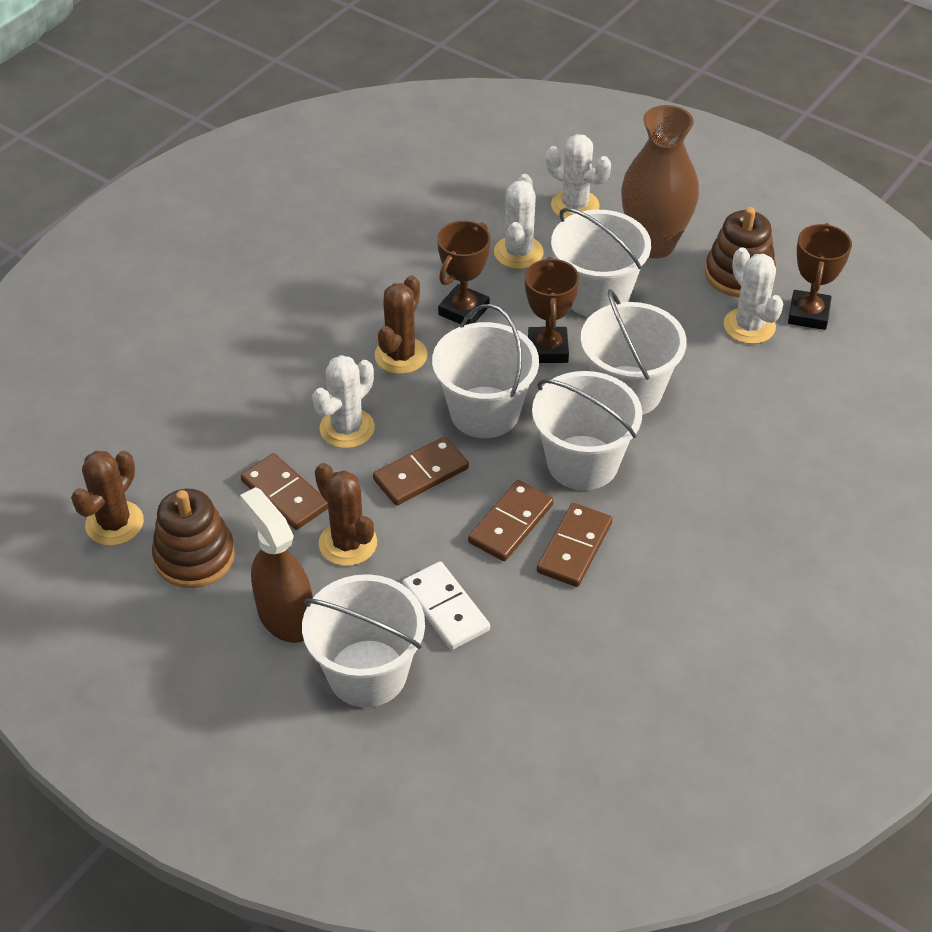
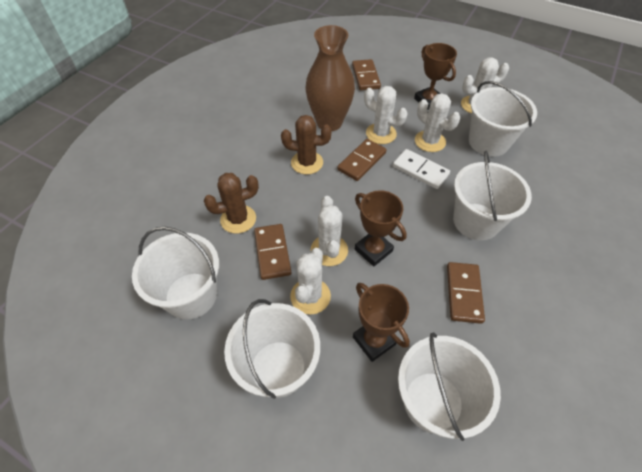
brown cactus: [71,451,144,546] [315,463,377,566] [375,276,427,374] = 3 -> [204,173,259,233] [281,115,332,174] = 2
brown spray bottle: [240,487,313,643] = 1 -> none = 0
brown stacking toy: [152,489,235,588] [705,207,776,297] = 2 -> none = 0
white cactus: [312,355,375,448] [494,174,544,269] [546,134,611,219] [724,247,783,344] = 4 -> [290,248,331,315] [311,196,348,266] [364,86,408,144] [415,93,460,152] [461,57,509,114] = 5

